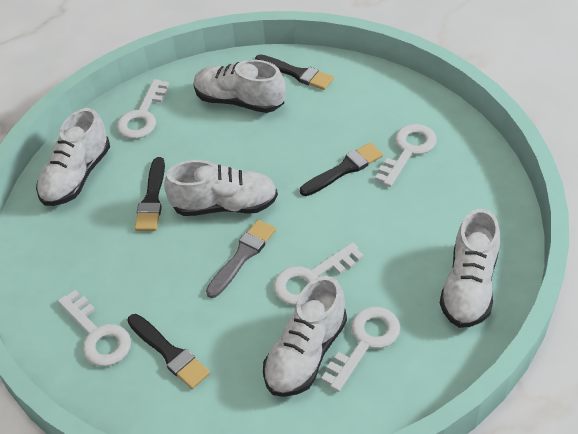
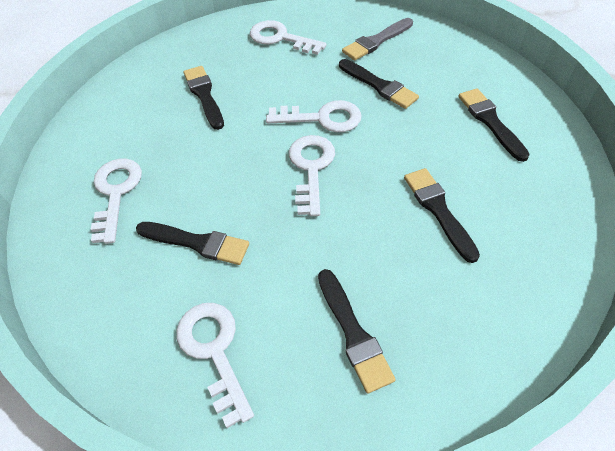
black brush: [127,314,210,389] [135,157,165,231] [255,54,334,90] [300,143,383,196] = 4 -> [136,222,249,265] [183,66,224,130] [318,269,396,394] [339,59,419,109] [404,168,480,263] [458,88,530,162] = 6
white shoe: [36,108,110,206] [164,160,278,216] [193,60,286,113] [263,276,347,397] [440,209,500,328] = 5 -> none = 0

